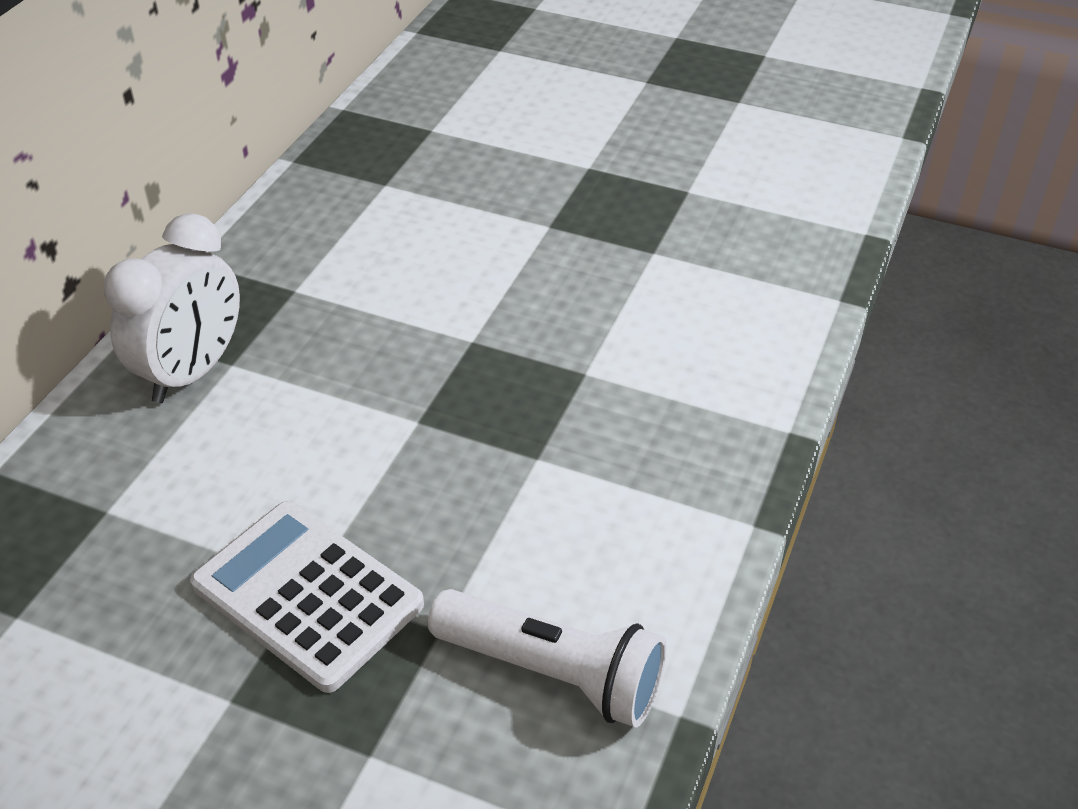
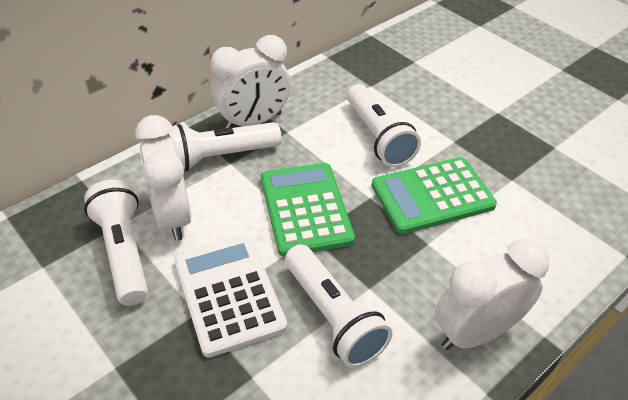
green calculator: none = 0 -> [261,163,355,257] [372,157,497,234] = 2
white clock: [104,213,240,403] = 1 -> [135,115,191,241] [211,35,291,128] [435,238,550,350] = 3
white flashlight: [428,589,666,728] = 1 -> [84,179,148,306] [166,122,281,171] [285,244,392,368] [347,84,421,167] = 4

